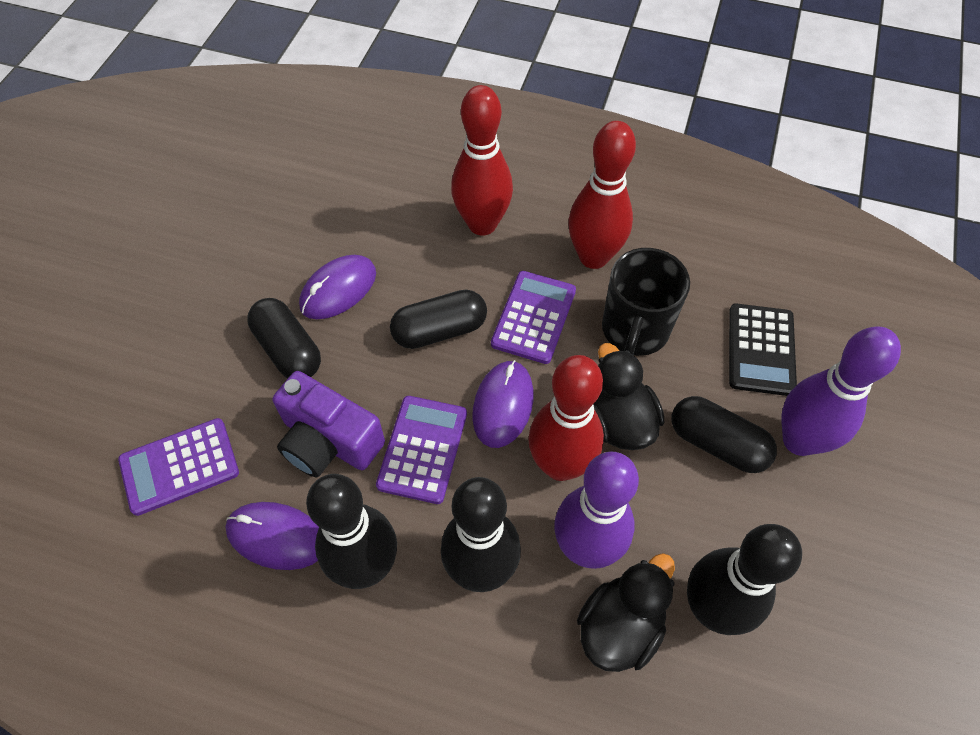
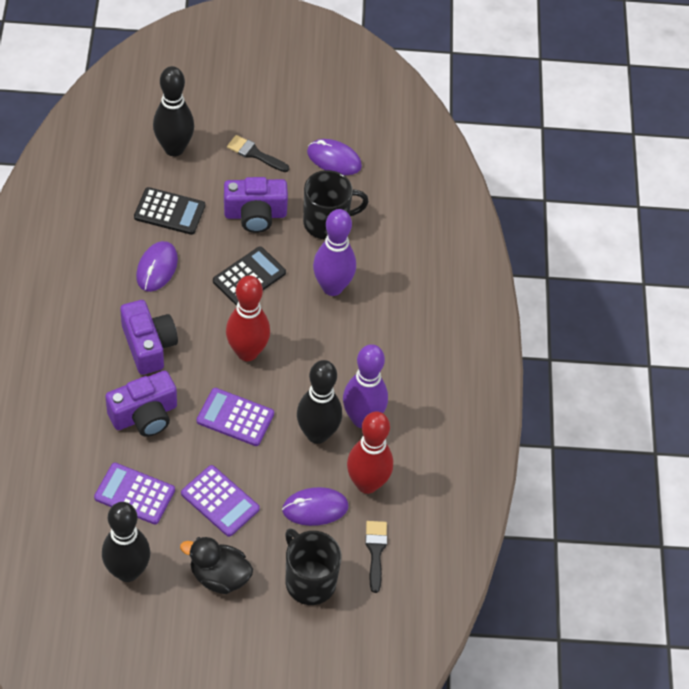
black brush: none = 0 -> [227,135,289,172] [365,521,387,593] = 2
black calculator: [729,303,797,396] = 1 -> [134,187,205,235] [213,247,286,306] = 2
black capsule: [247,298,321,378] [390,290,487,349] [671,396,777,473] = 3 -> none = 0
black duck: [577,553,675,672] [593,343,664,450] = 2 -> [180,537,253,594] = 1
black mug: [602,248,690,356] = 1 -> [285,529,342,605] [303,170,369,240] = 2
purple camera: [273,371,385,477] = 1 -> [105,371,177,437] [120,300,178,375] [224,177,288,233] = 3
red bowling pin: [451,85,513,236] [528,355,604,481] [568,121,636,269] = 3 -> [226,275,270,361] [347,411,393,494] = 2

